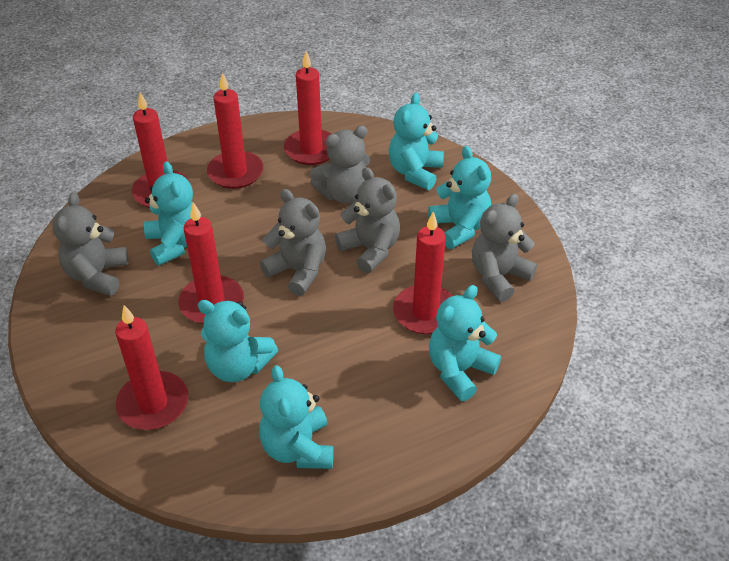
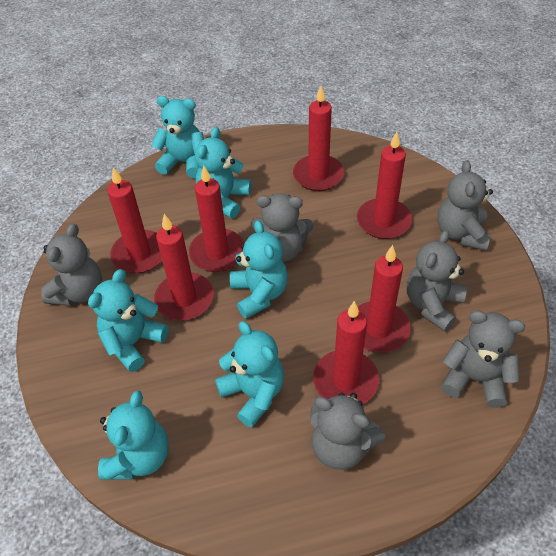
grey teddy bear: [52,193,129,296] [260,189,326,296] [310,126,370,204] [335,167,400,273] [472,194,537,302] = 5 -> [41,223,102,306] [251,194,314,262] [310,393,385,470] [407,230,467,332] [437,160,493,251] [441,311,525,408] = 6
red candle: [115,305,188,430] [132,92,190,208] [178,202,244,324] [207,73,264,189] [284,51,331,165] [393,212,453,334] = 6 -> [107,167,162,273] [154,214,214,320] [189,165,244,272] [293,86,344,191] [313,301,380,404] [357,132,412,239] [358,245,411,353] = 7

